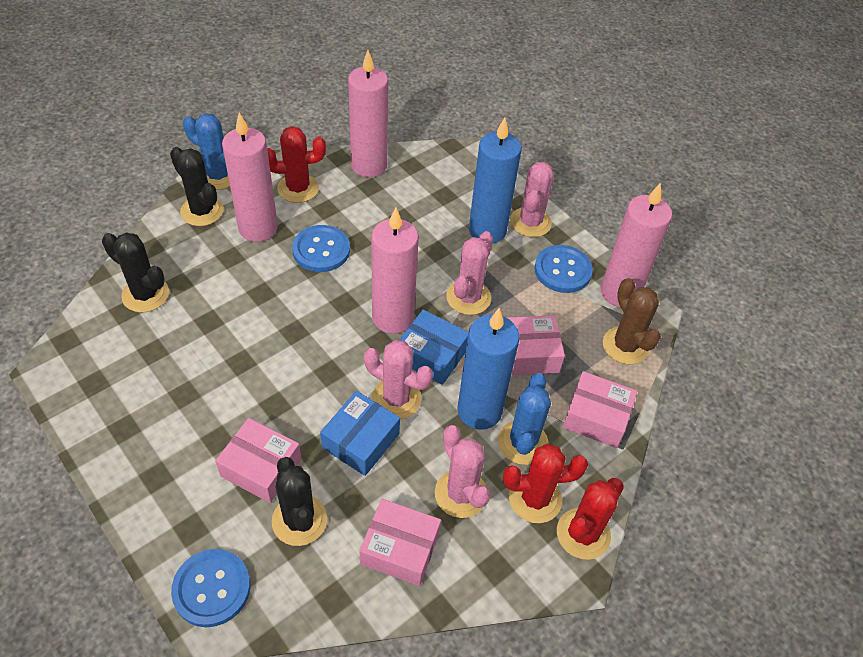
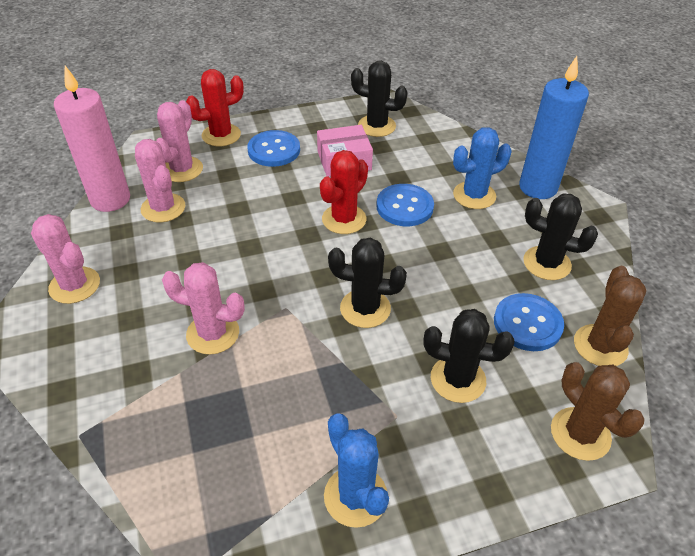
black cactus: [102,233,169,312] [170,147,224,226] [272,457,327,546] = 3 -> [328,238,407,328] [351,61,408,137] [423,309,515,403] [523,193,598,280] = 4
blue box: [320,391,400,476] [399,310,468,385] = 2 -> none = 0
blue candle: [458,308,519,430] [469,117,522,244] = 2 -> [519,56,589,199] = 1
brown cactus: [603,278,661,364] = 1 -> [551,362,645,461] [574,266,646,366] = 2
pink box: [215,418,301,503] [359,499,441,586] [507,315,565,375] [563,371,637,448] = 4 -> [317,125,373,177] = 1
pink candle: [222,113,278,242] [348,50,388,177] [371,207,419,334] [601,183,672,307] = 4 -> [54,66,130,212] = 1
red cactus: [267,126,326,203] [503,444,588,523] [557,478,624,560] = 3 -> [186,69,244,146] [320,150,368,234] = 2

